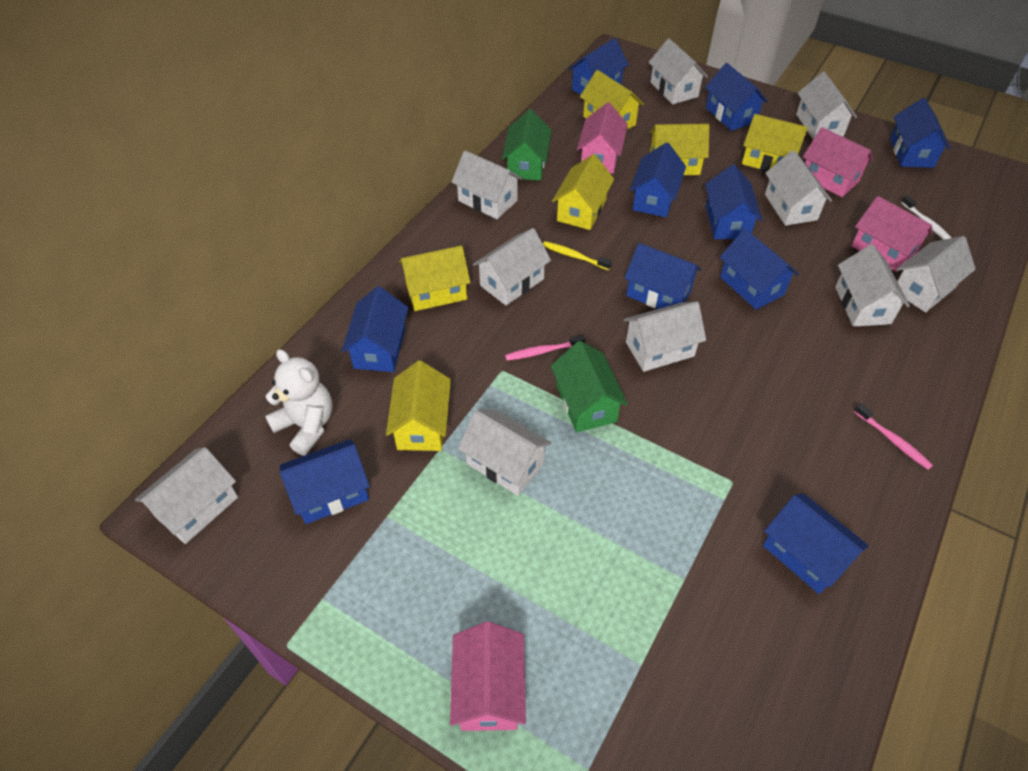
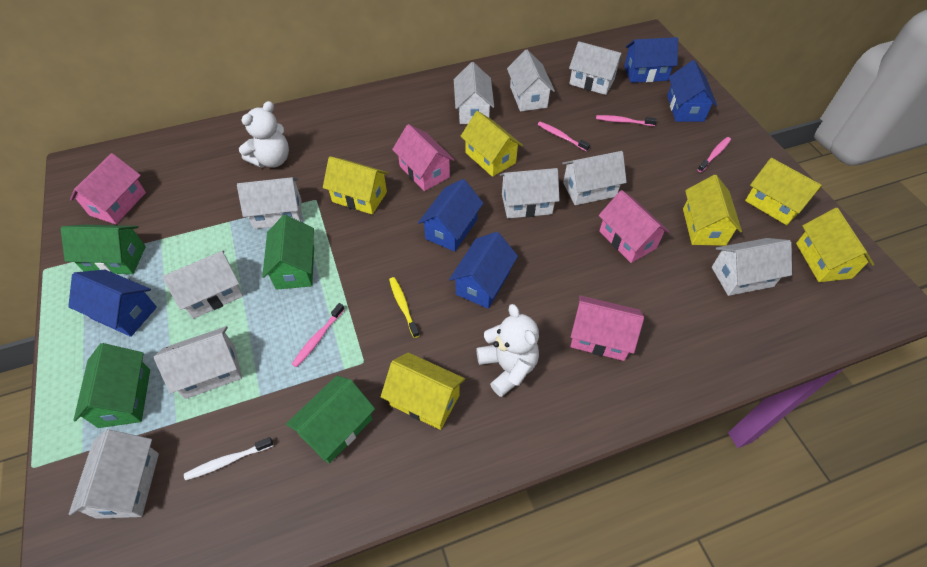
blue house: [280,439,370,524] [342,286,408,372] [568,38,629,94] [624,243,701,309] [630,142,686,217] [705,63,768,131] [705,164,763,239] [720,229,799,310] [763,493,869,594] [890,98,951,168] = 10 -> [68,270,157,337] [418,179,483,252] [449,232,518,309] [624,37,678,83] [667,60,717,122] = 5
green house: [502,109,552,181] [551,341,628,432] = 2 -> [60,224,146,274] [73,343,150,428] [262,215,314,290] [286,376,375,464] = 4
pink toothbrush: [505,334,585,361] [854,403,933,470] = 2 -> [292,303,345,367] [538,122,590,152] [596,115,657,126] [697,137,731,172] = 4
white teddy bear: [265,349,333,456] = 1 -> [239,101,289,168] [476,304,539,397] = 2

